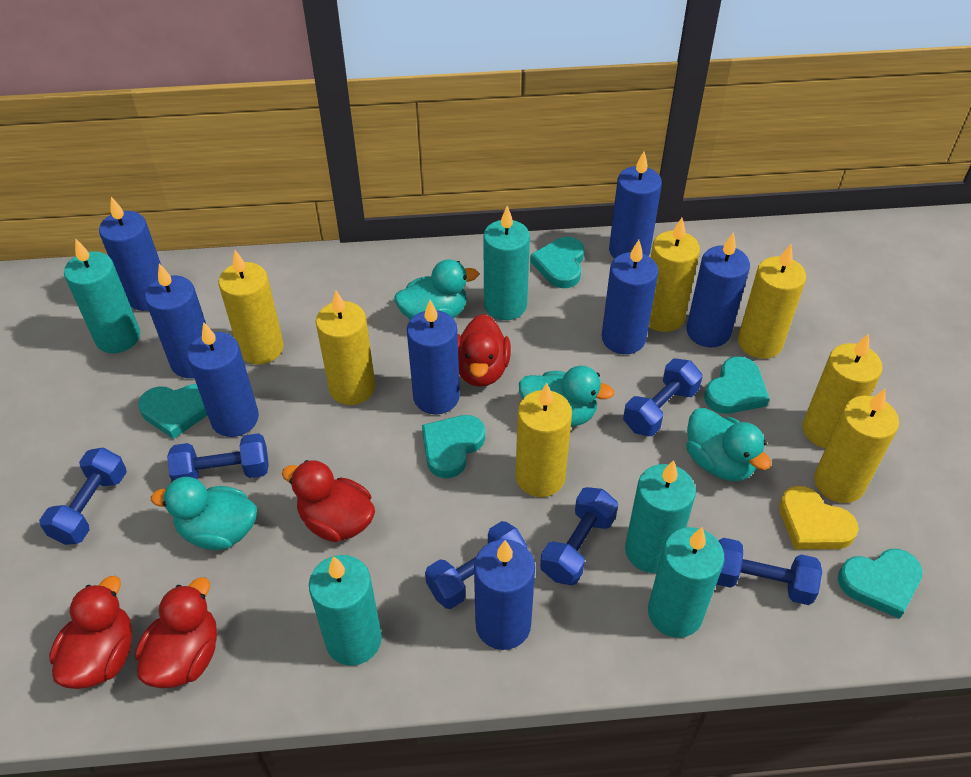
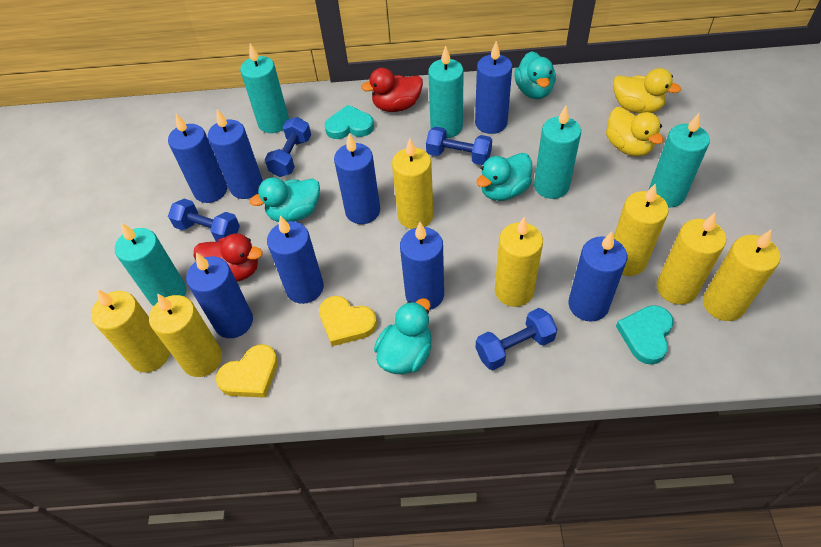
blue dumbbell: [39,447,127,545] [167,433,269,480] [425,521,527,609] [540,487,618,585] [623,358,703,436] [716,538,822,605] = 6 -> [168,199,240,242] [265,117,311,177] [426,126,492,165] [476,308,557,370] = 4
red duck: [49,576,132,689] [135,577,217,688] [282,460,375,542] [458,314,511,387] = 4 -> [194,233,263,282] [361,68,423,112] = 2
turquoise heart: [138,384,208,439] [422,415,485,478] [531,237,585,288] [704,356,769,414] [838,549,922,619] = 5 -> [324,105,374,139] [616,305,674,365] = 2
yellow duck: none = 0 -> [606,107,664,156] [613,68,681,113] = 2
yellow heart: [779,486,858,549] = 1 -> [216,344,278,398] [319,296,377,346] = 2

